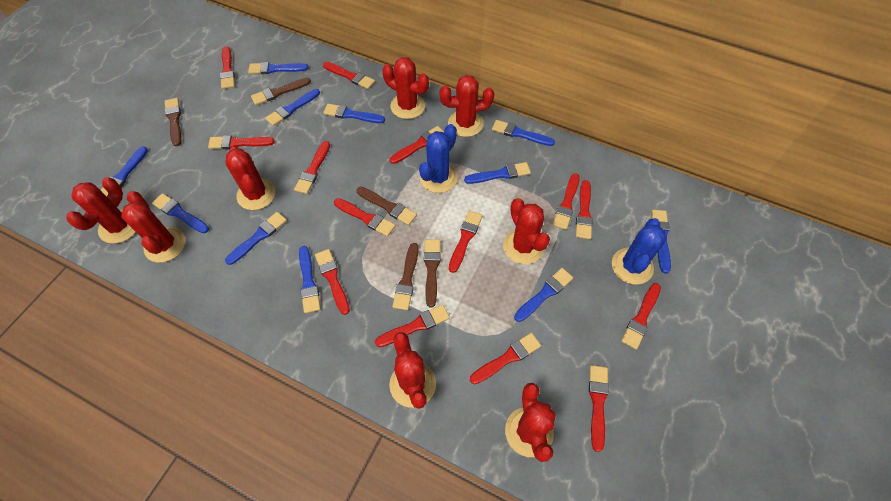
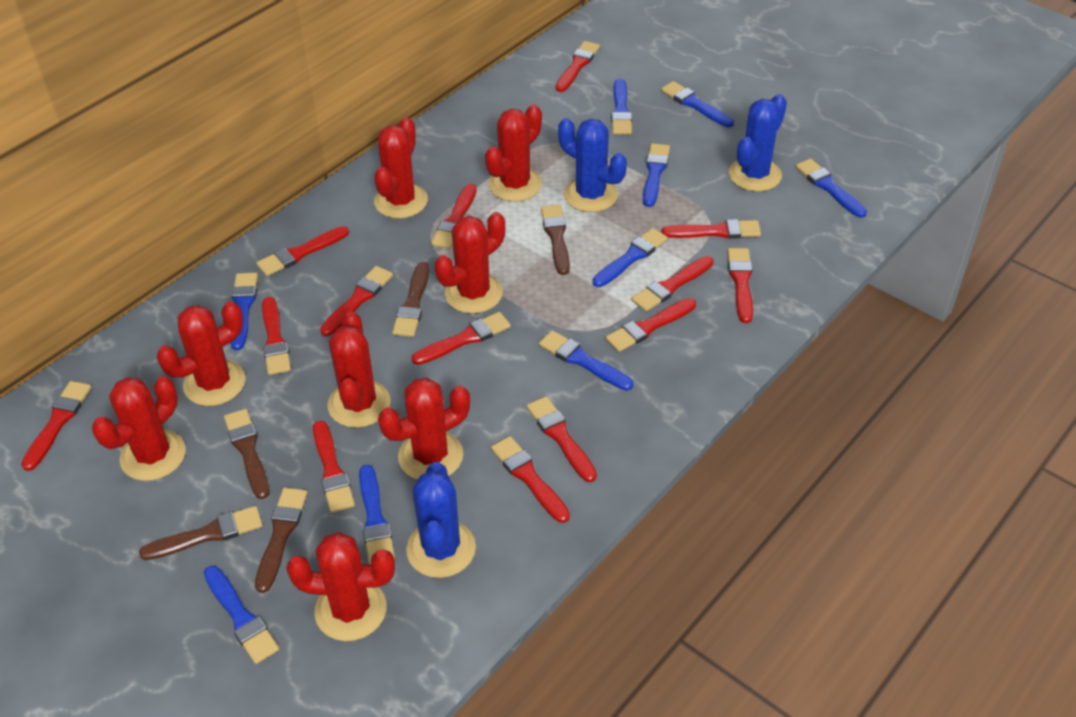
blue brush: [101,146,148,196] [152,193,209,233] [225,212,287,265] [248,62,309,74] [265,89,320,126] [299,246,321,313] [323,104,385,123] [464,162,531,184] [492,120,555,146] [514,268,573,322] [651,210,671,274] = 11 -> [204,566,279,664] [230,273,258,350] [359,465,395,564] [539,330,633,391] [592,228,668,287] [611,79,632,134] [643,143,670,207] [661,81,734,127] [795,158,867,218] = 9
blue cactus: [419,124,458,193] [612,218,666,285] = 2 -> [406,462,476,578] [558,118,627,212] [729,94,787,192] = 3

